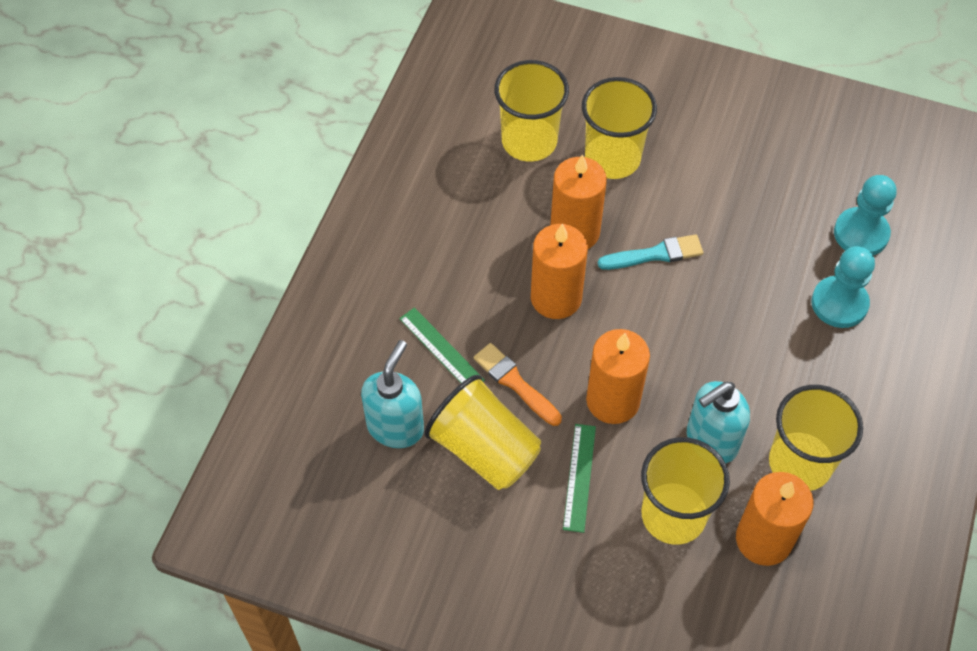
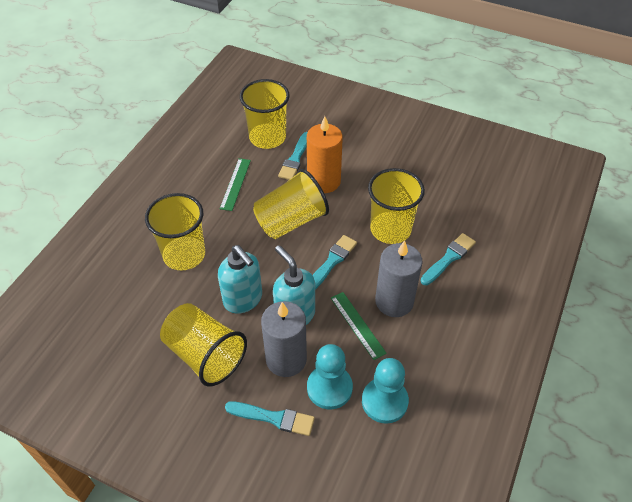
grey candle: none = 0 -> [261,301,307,377] [375,241,423,317] = 2
orange brush: [474,343,562,426] = 1 -> none = 0
orange candle: [531,224,588,319] [550,154,607,249] [586,329,650,424] [736,472,814,566] = 4 -> [307,116,343,193] = 1
turquoise brush: [598,234,703,270] = 1 -> [225,401,315,436] [278,132,308,180] [313,235,357,290] [421,233,476,285] = 4

